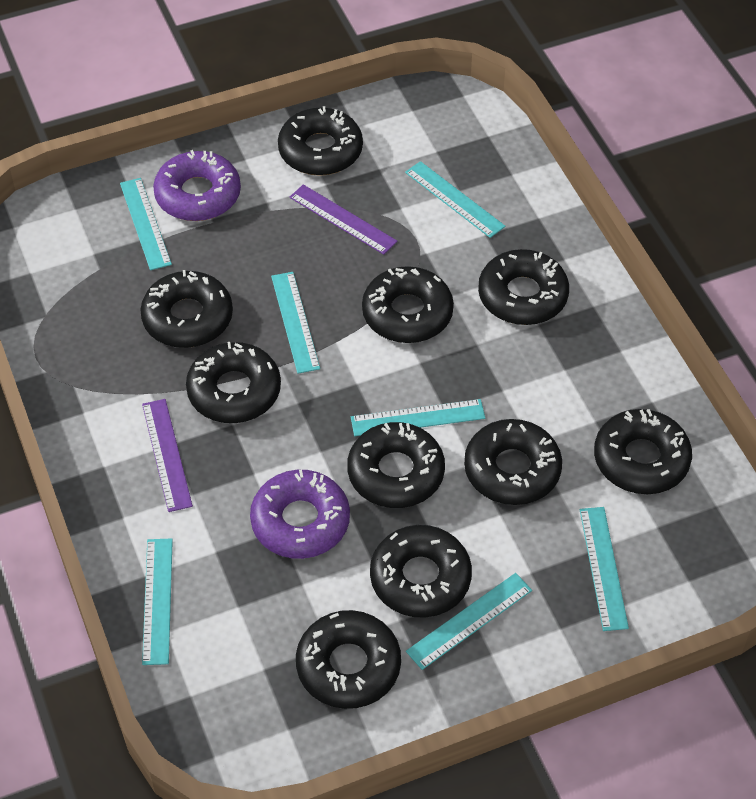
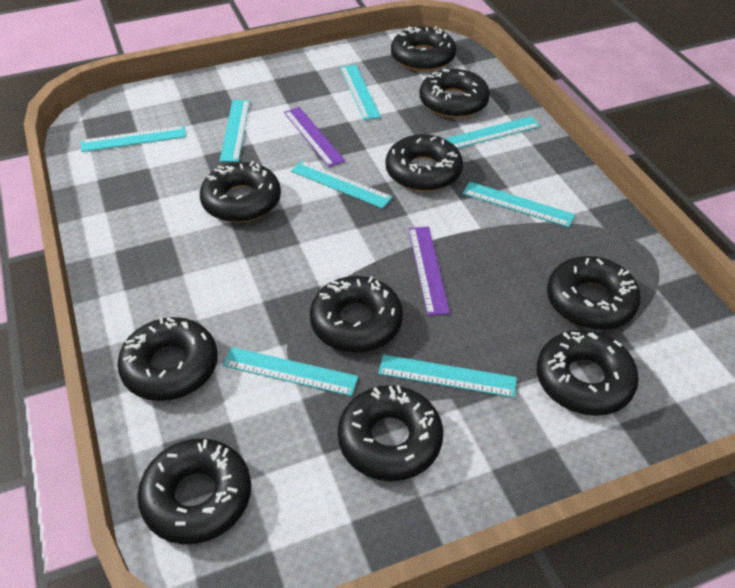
purple donut: [153,150,241,221] [250,470,350,559] = 2 -> none = 0
turquoise ruler: [120,178,172,270] [142,538,173,665] [271,272,320,374] [351,399,485,436] [405,161,505,238] [406,573,532,670] [580,507,629,631] = 7 -> [81,126,186,152] [220,100,250,162] [222,347,358,396] [291,161,393,209] [340,65,381,120] [378,355,517,398] [445,116,541,148] [462,182,575,228] = 8

